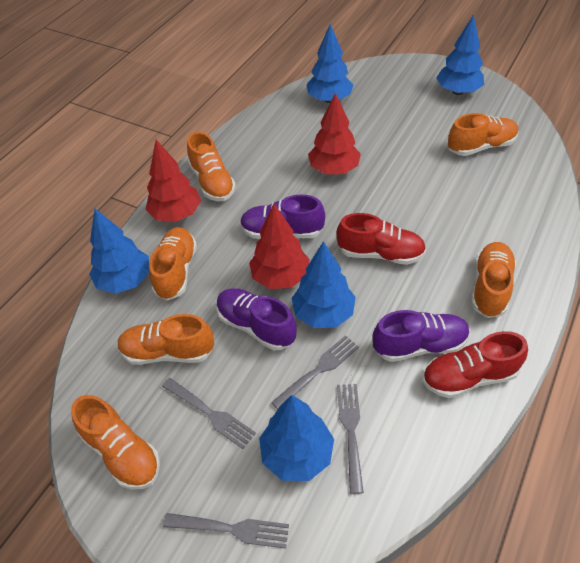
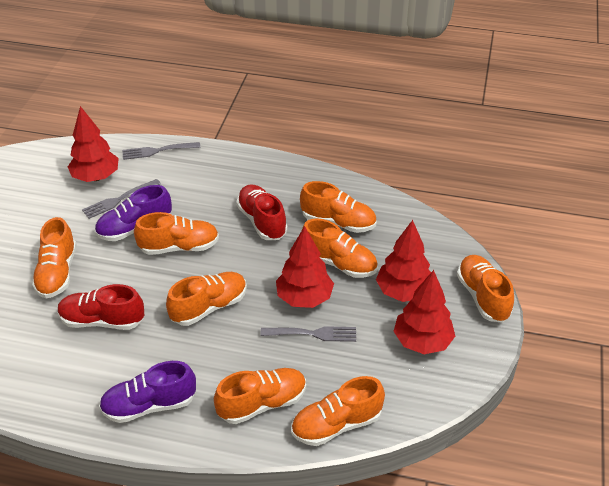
blue tree: [89,209,149,294] [259,395,334,481] [292,241,356,328] [307,24,354,103] [436,14,484,95] = 5 -> none = 0
grey fork: [162,378,256,449] [163,513,289,549] [271,335,359,409] [337,384,364,494] = 4 -> [82,179,161,219] [122,142,200,160] [260,326,356,342] = 3
orange shoe: [71,395,160,490] [117,314,214,365] [149,227,197,300] [187,132,236,201] [448,113,519,156] [471,242,516,318] = 6 -> [32,217,77,298] [134,212,219,255] [166,272,247,326] [214,368,306,424] [291,376,385,446] [300,181,376,233] [302,218,378,278] [457,255,514,323] = 8
purple shoe: [216,288,296,350] [240,195,325,239] [373,310,470,362] = 3 -> [95,185,172,241] [99,361,196,423] = 2
red tree: [146,140,201,222] [249,204,310,289] [308,93,361,174] = 3 -> [68,106,119,182] [276,226,334,308] [376,220,431,302] [393,270,455,354] = 4

